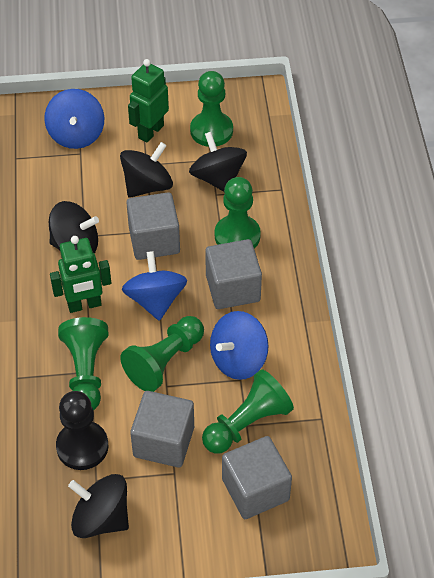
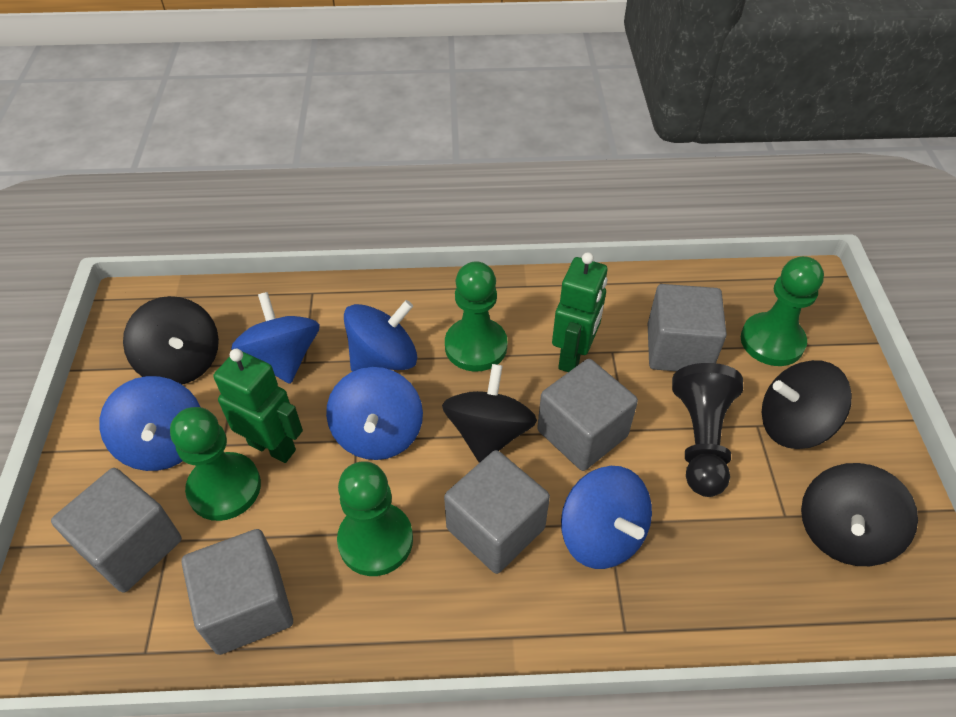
blue spinning top: [44,89,104,149] [122,251,187,321] [210,311,268,380] = 3 -> [99,376,200,471] [231,292,320,384] [326,367,423,460] [344,300,417,372] [561,466,652,569] = 5
green pawn: [58,317,108,410] [120,316,204,392] [190,71,233,147] [202,369,294,454] [215,177,261,249] = 5 -> [170,407,261,521] [337,461,413,576] [445,261,508,372] [741,256,824,366] = 4
grey cube: [126,192,180,260] [130,391,194,467] [205,239,262,309] [222,436,292,519] = 4 -> [51,468,182,593] [182,529,293,655] [444,450,550,574] [537,359,638,471] [648,284,727,371] = 5

